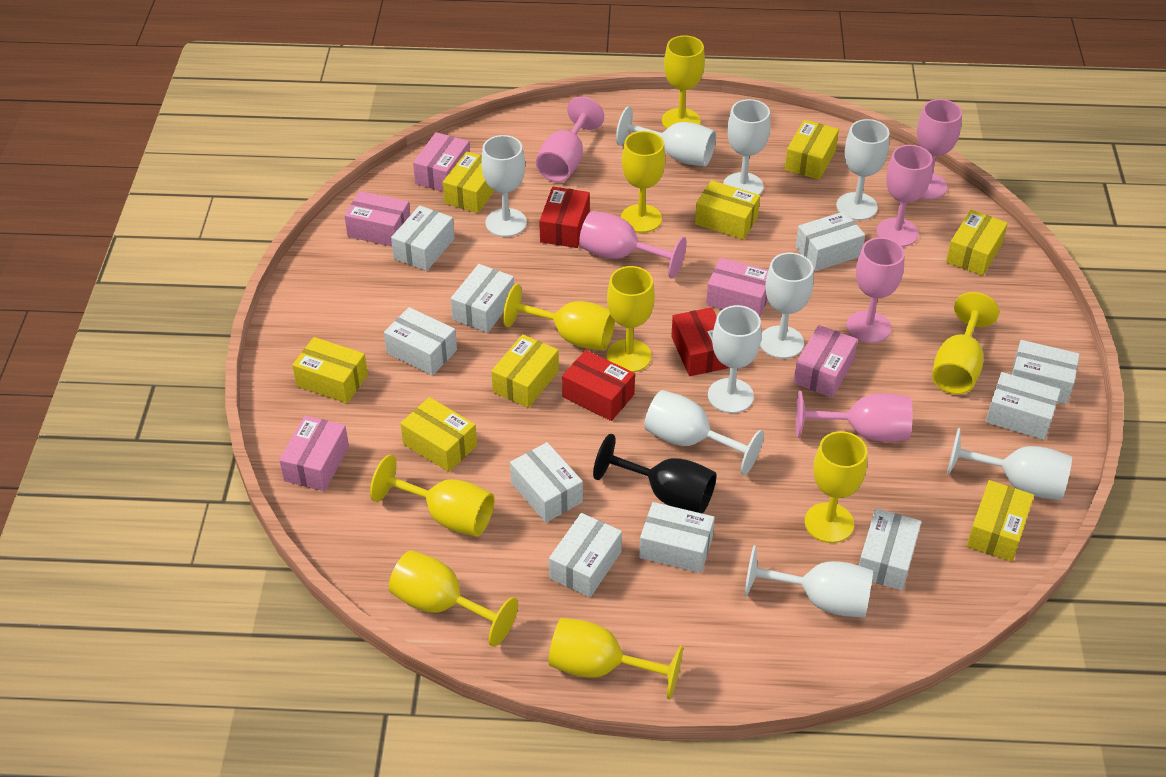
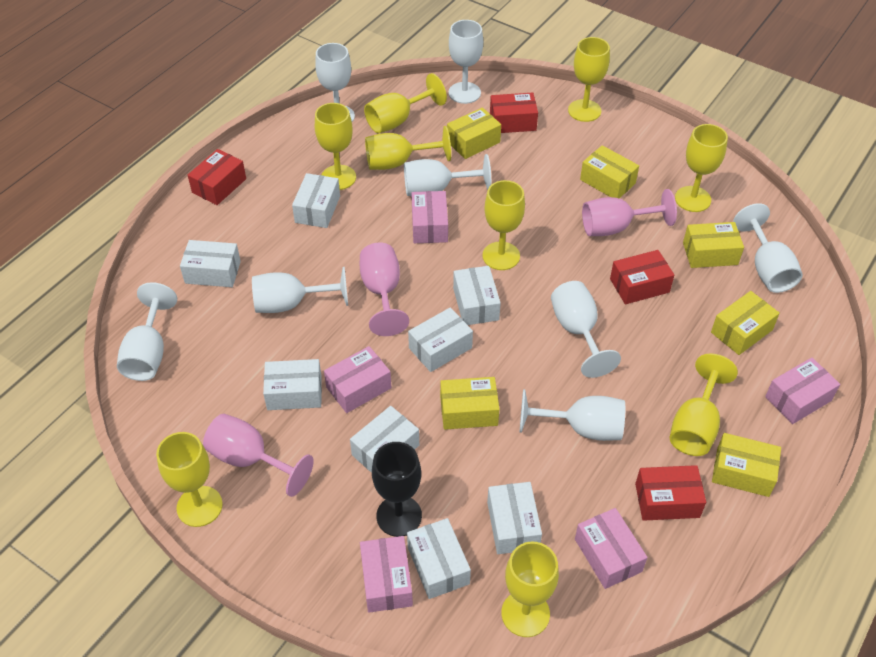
pink goblet: [536,96,604,182] [579,211,687,278] [796,391,913,442] [847,237,905,343] [876,145,932,247] [917,99,962,200] = 6 -> [203,414,314,497] [360,242,409,336] [582,189,677,236] = 3
red box: [539,187,590,248] [562,350,635,421] [671,307,729,376] = 3 -> [188,149,246,205] [490,93,538,133] [610,250,674,304] [635,465,706,521] = 4
white box: [384,307,457,376] [391,205,455,271] [451,264,514,333] [510,442,583,523] [549,513,622,597] [639,502,715,573] [796,211,865,271] [859,508,921,591] [985,372,1061,440] [1011,340,1080,404] = 10 -> [180,240,241,287] [263,359,322,410] [292,173,340,228] [350,406,419,473] [407,518,471,599] [408,307,473,372] [453,266,501,325] [487,482,542,554] = 8
white goblet: [481,135,527,237] [616,107,716,167] [644,390,764,475] [708,305,762,413] [723,99,771,195] [744,545,873,618] [760,253,814,359] [836,119,889,220] [947,428,1072,500] = 9 -> [117,282,177,381] [252,267,348,313] [315,43,355,122] [404,154,491,196] [448,20,483,104] [520,389,625,441] [551,281,621,378] [733,203,803,293] = 8
yellow box: [292,337,368,403] [400,397,477,472] [443,151,494,213] [491,334,559,408] [695,180,760,240] [785,120,839,180] [946,210,1008,276] [967,480,1034,562] = 8 -> [440,377,500,430] [447,107,501,159] [580,145,639,198] [683,222,744,268] [711,291,780,355] [712,433,781,497] = 6

